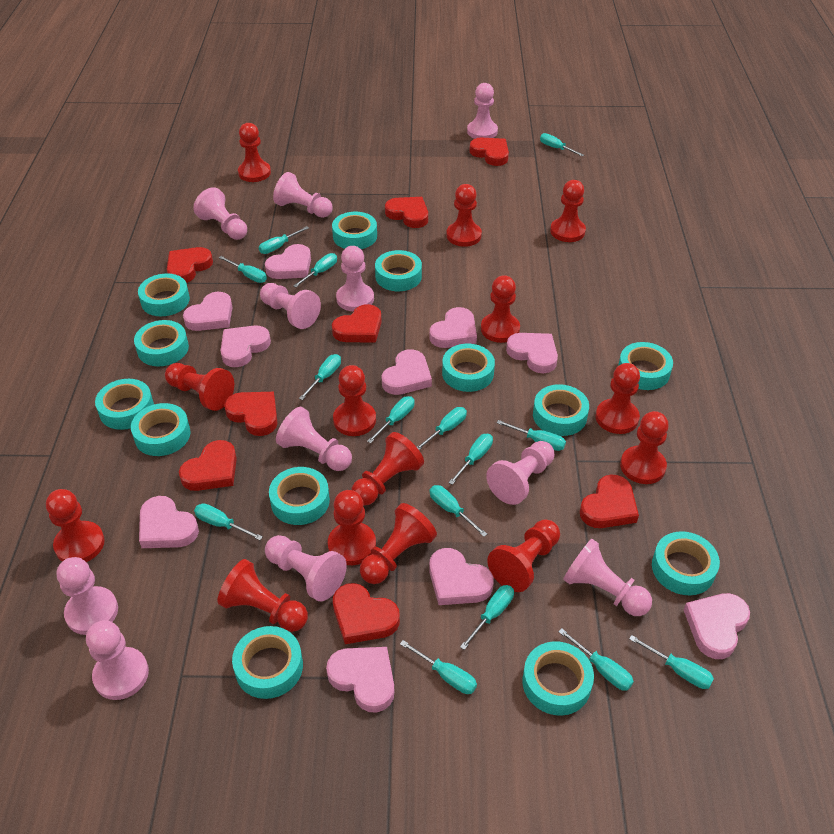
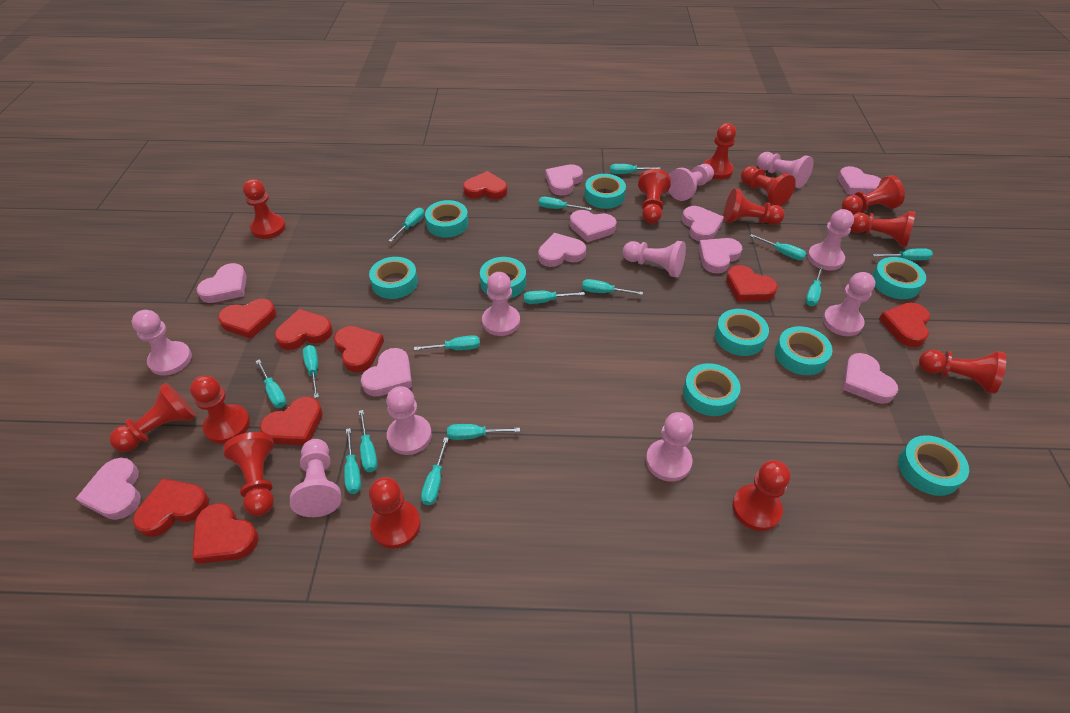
pink pawn: [57,557,118,635] [86,620,149,700] [193,187,247,240] [260,283,321,329] [265,535,347,601] [273,172,332,218] [276,407,352,471] [336,246,374,311] [467,83,498,139] [486,441,554,505] [563,539,652,616] = 11 -> [132,310,192,376] [290,439,341,517] [386,386,432,455] [482,272,520,336] [622,241,686,277] [646,412,693,482] [668,164,714,201] [757,152,814,188] [807,209,854,270] [823,272,875,336] = 10
red heart: [167,247,213,283] [179,440,237,491] [224,392,277,436] [332,304,382,343] [333,583,400,644] [385,197,428,228] [469,138,509,166] [580,474,639,528] = 8 -> [133,478,209,537] [192,503,259,564] [218,299,277,339] [260,397,323,445] [274,309,333,350] [334,326,384,372] [463,171,508,199] [726,265,778,302] [879,303,930,347] = 9
red pawn: [46,489,105,562] [165,363,234,411] [217,559,308,632] [238,123,271,182] [328,490,376,565] [333,365,376,436] [351,432,424,506] [360,503,437,584] [446,184,482,247] [481,275,520,343] [487,520,560,592] [550,180,586,242] [595,363,640,434] [620,411,669,484] = 14 -> [110,383,196,452] [190,375,250,444] [223,432,274,516] [243,179,286,239] [369,477,421,549] [638,169,671,224] [703,123,736,179] [724,189,785,225] [732,460,791,531] [741,166,796,206] [842,175,905,214] [850,211,915,247] [919,350,1006,394] = 13
turquoise tape: [95,379,154,430] [131,403,190,456] [134,320,189,366] [138,273,190,316] [232,626,303,699] [269,467,330,525] [332,212,377,249] [375,250,422,291] [442,344,495,392] [522,641,594,716] [533,384,589,436] [618,342,673,390] [652,531,720,595] = 13 -> [369,257,418,299] [425,200,468,237] [480,257,526,298] [585,174,626,209] [683,363,741,416] [715,309,769,356] [775,326,832,375] [872,257,926,299] [898,435,969,496] = 9

